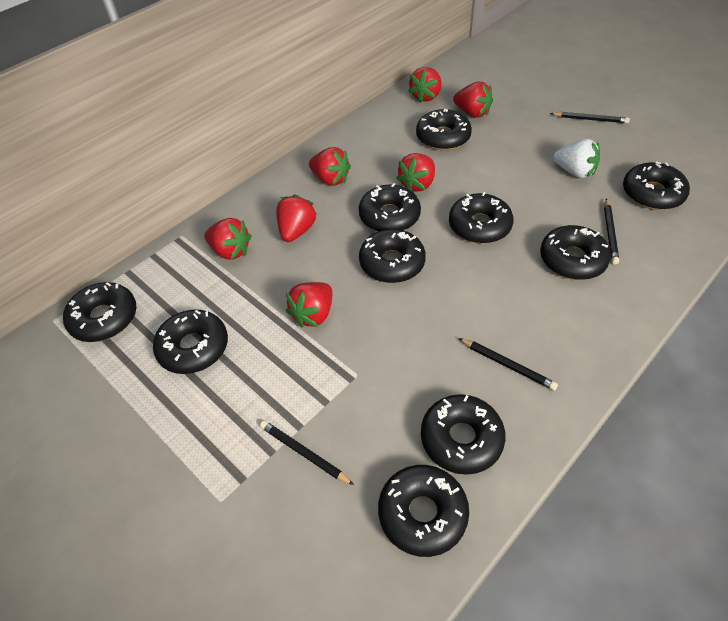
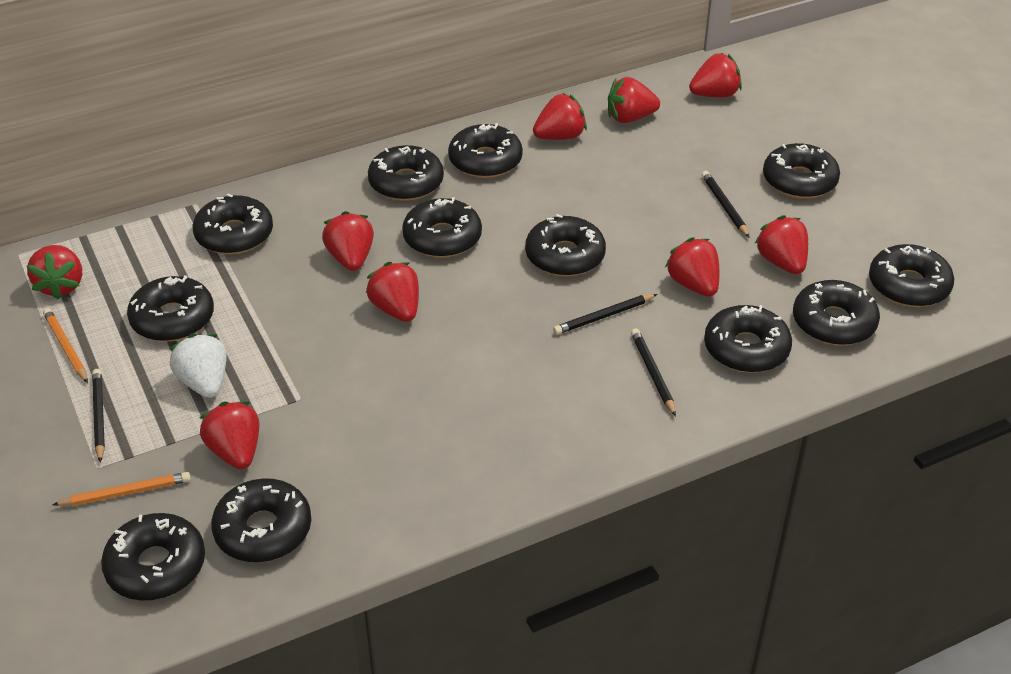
black donut: [63,282,137,342] [153,309,228,374] [359,183,421,231] [359,229,426,283] [378,465,469,557] [416,109,472,150] [421,394,506,475] [449,192,514,244] [540,225,611,280] [623,161,690,210] = 10 -> [101,513,205,601] [127,275,214,342] [193,194,273,254] [211,478,311,562] [368,145,444,201] [402,197,482,258] [448,123,523,178] [525,214,606,276] [704,305,792,373] [763,143,840,199] [793,280,880,346] [869,244,954,307] = 12
orange pencil: none = 0 -> [43,308,88,383] [53,472,191,506] = 2
red strawberry: [204,218,252,260] [276,194,317,242] [286,282,332,328] [309,147,351,186] [396,153,435,192] [408,67,441,103] [453,82,493,118] = 7 -> [26,245,82,300] [199,401,260,469] [322,211,374,271] [366,262,419,322] [533,93,587,140] [608,77,660,123] [665,237,719,297] [689,53,742,98] [755,215,808,274] = 9

